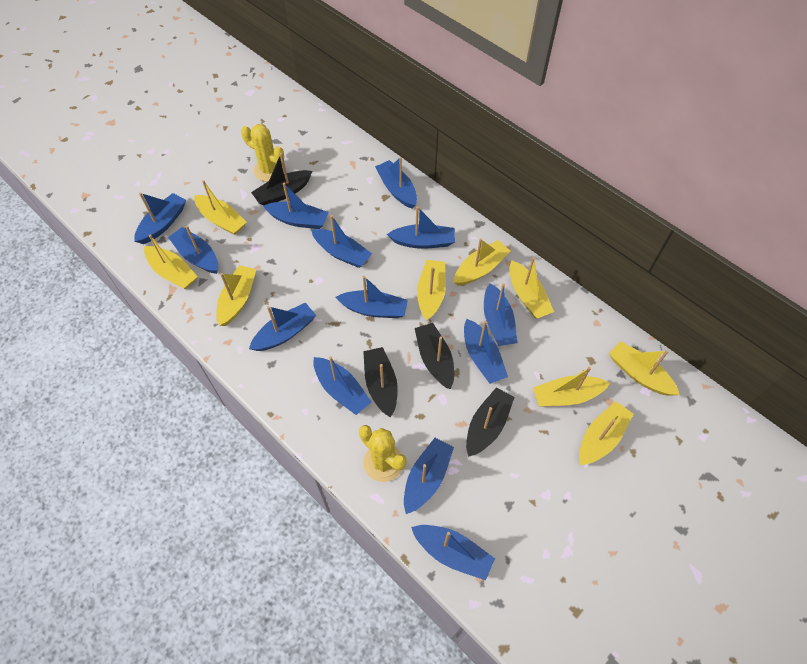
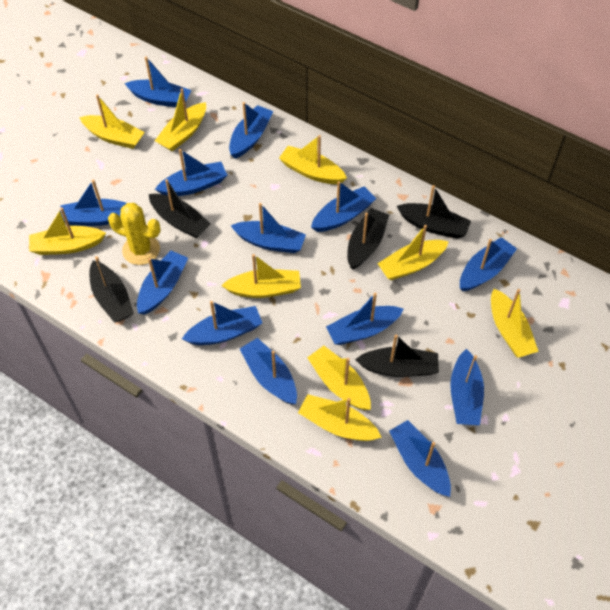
black boat: [251,153,312,205] [363,347,398,418] [415,323,454,389] [466,388,515,457] = 4 -> [89,256,134,323] [149,179,211,238] [347,208,389,269] [355,334,439,377] [397,185,471,239] = 5
yellow cactus: [241,124,284,182] [359,425,407,482] = 2 -> [108,203,161,265] = 1

